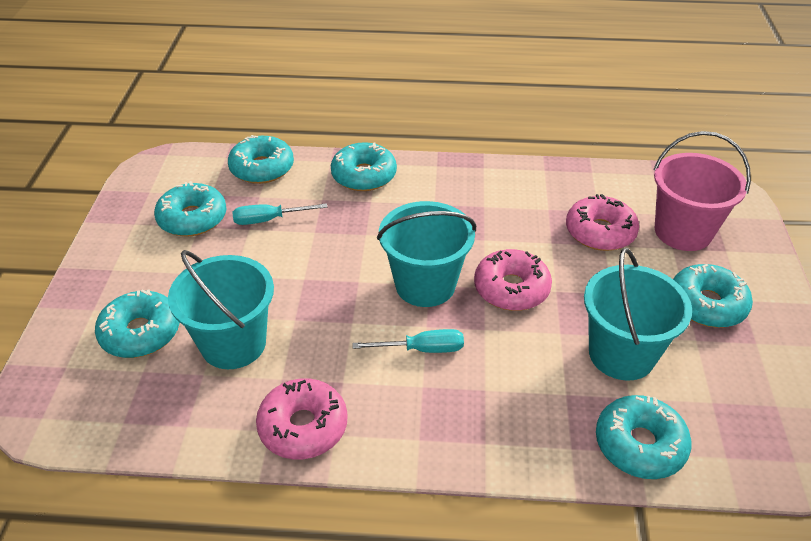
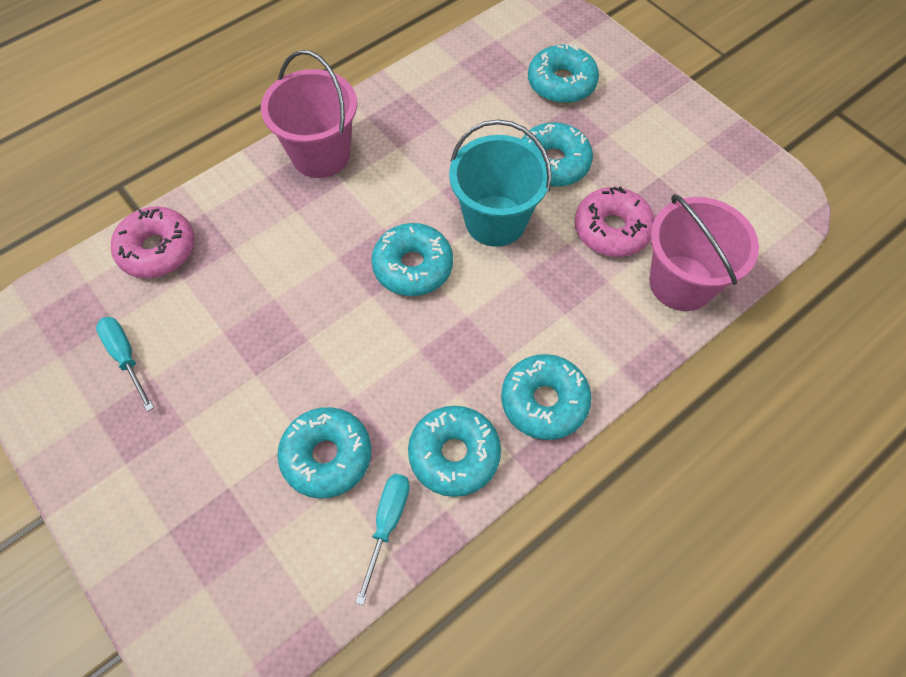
pink bucket: [653,131,751,251] = 1 -> [261,50,357,178] [649,194,759,311] = 2
pink donut: [256,378,348,459] [474,249,552,311] [566,194,639,251] = 3 -> [111,207,195,278] [575,187,655,257] = 2
turquoise bucket: [168,250,274,369] [377,201,476,307] [584,248,692,381] = 3 -> [449,119,552,247] = 1

